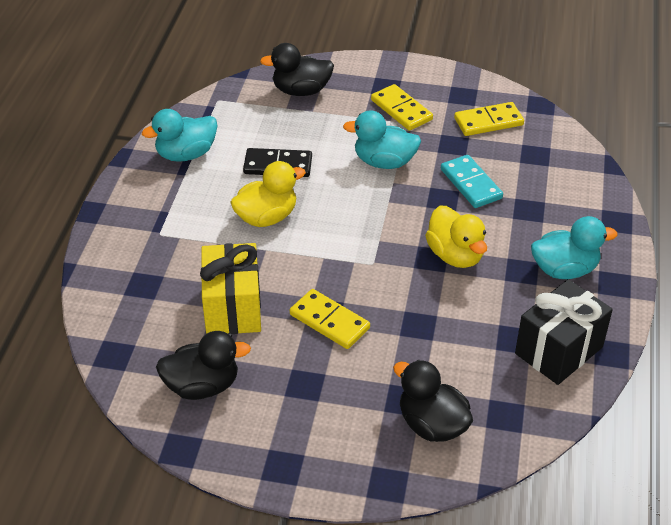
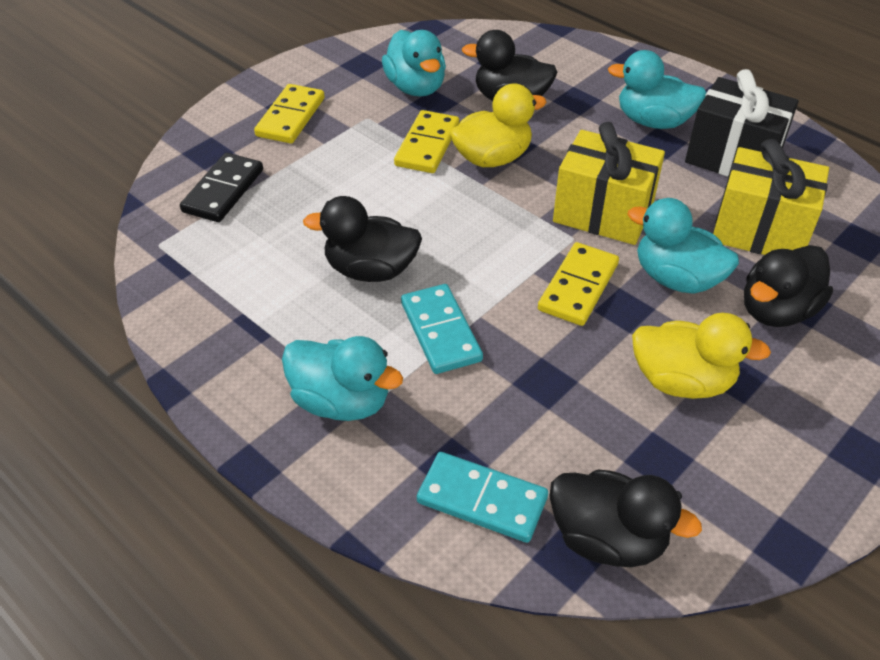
black duck: [156,331,251,400] [260,43,334,96] [393,360,473,442] = 3 -> [303,196,422,282] [462,30,557,101] [549,469,702,567] [744,245,833,327] = 4
turquoise domino: [441,155,503,208] = 1 -> [401,284,483,374] [417,452,548,543] = 2
turquoise duck: [142,109,217,162] [343,110,421,169] [531,216,617,279] = 3 -> [282,336,403,421] [382,30,446,97] [608,50,706,129] [627,198,739,294] = 4
yellow gift: [200,243,261,334] = 1 -> [553,122,665,245] [713,139,829,255] = 2

